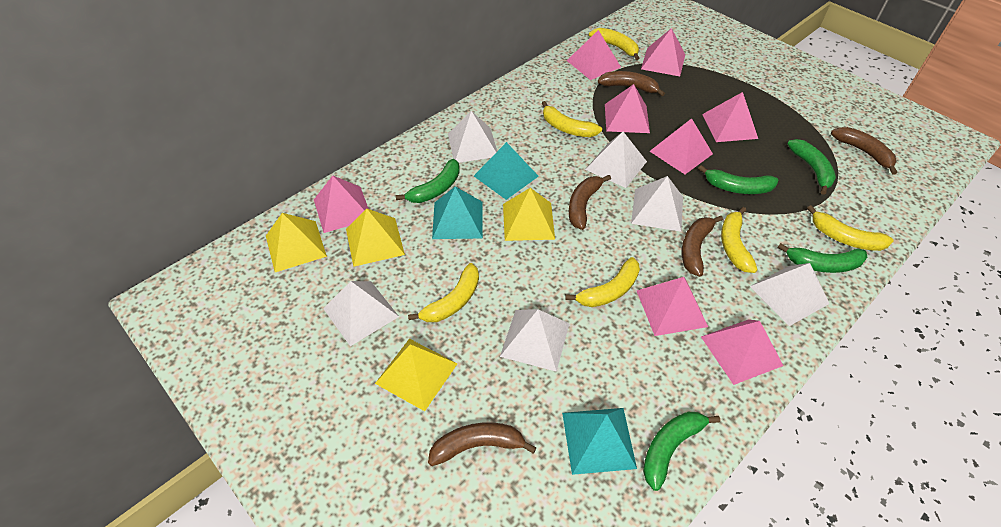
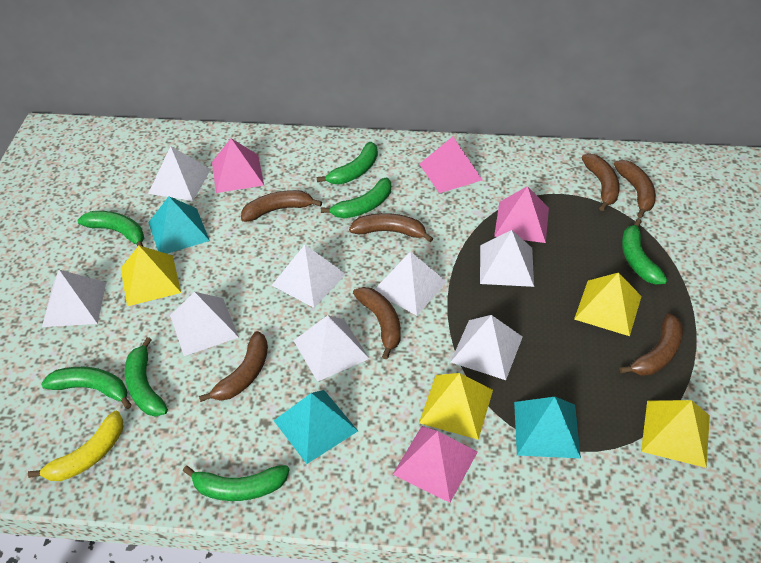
brown banana: [428,422,537,466] [569,175,611,230] [598,71,665,96] [682,216,723,277] [831,127,897,175] = 5 -> [199,331,268,402] [241,190,322,222] [349,213,433,242] [353,287,401,359] [582,154,620,211] [614,160,656,218] [620,313,683,375] = 7
green banana: [396,159,460,203] [643,412,720,491] [698,165,778,194] [777,243,867,273] [787,139,836,195] = 5 -> [41,367,131,409] [78,211,144,247] [125,337,168,417] [183,465,290,501] [317,142,378,184] [321,178,391,218] [622,219,667,285] = 7
pink pyramid: [314,175,369,233] [567,30,621,80] [605,84,650,133] [637,277,708,336] [641,28,685,76] [649,118,713,174] [701,319,783,385] [702,92,758,142] = 8 -> [212,138,264,193] [392,426,477,503] [420,136,482,193] [494,186,549,243] = 4
white pyramid: [323,281,399,346] [448,111,497,162] [500,309,570,372] [585,132,647,188] [631,176,683,232] [750,263,830,326] = 6 -> [42,270,106,327] [148,146,211,201] [170,292,239,356] [272,245,346,308] [293,315,369,382] [374,251,447,316] [451,315,523,380] [480,230,534,287] = 8
yellow banana: [408,263,479,322] [542,101,602,137] [565,257,640,307] [589,28,640,60] [721,207,758,273] [807,205,894,251] = 6 -> [28,411,123,481] = 1

